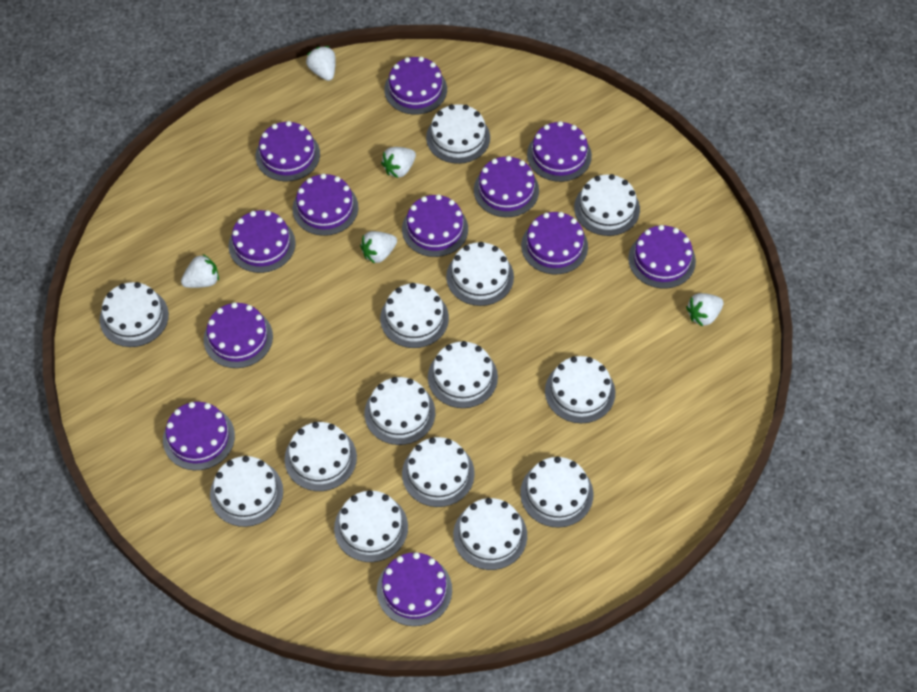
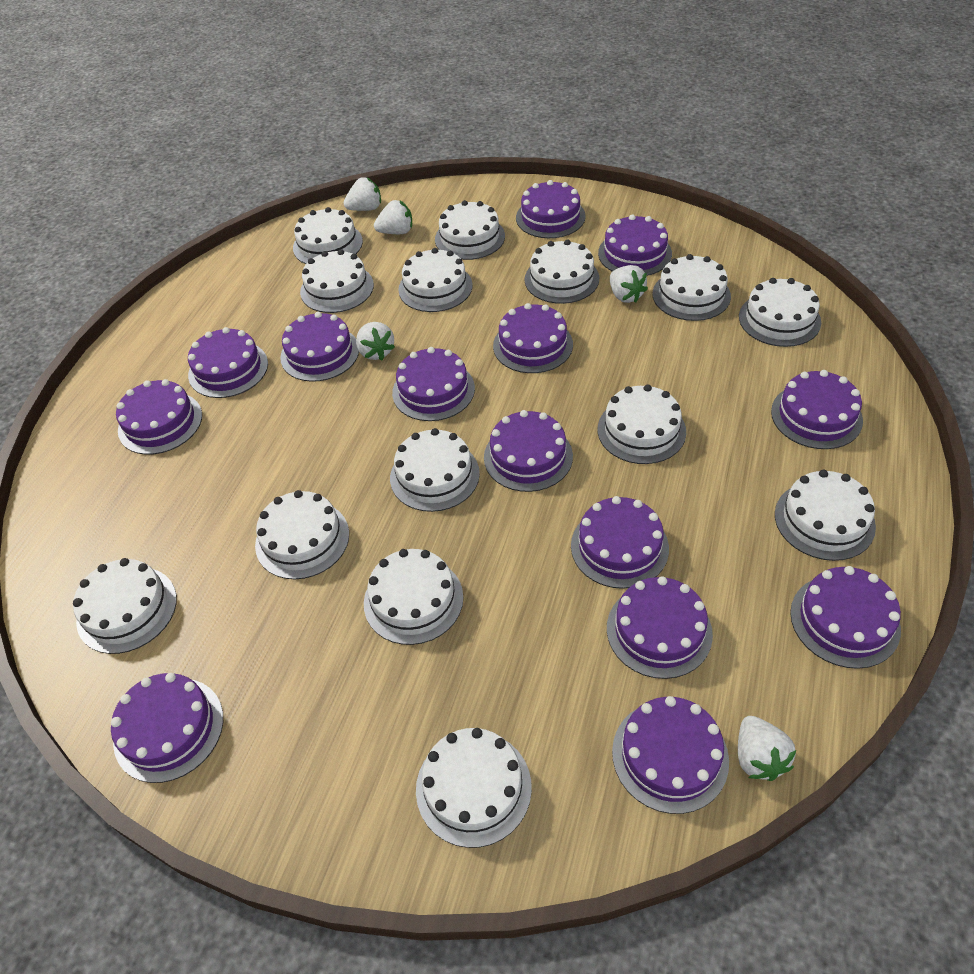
purple cake: [163,402,235,470] [204,302,273,368] [229,210,296,273] [256,121,320,182] [293,174,358,236] [377,552,452,626] [384,57,447,115] [402,194,468,257] [474,156,539,217] [521,212,588,274] [527,121,592,182] [628,225,696,288] = 12 -> [111,673,223,783] [116,379,202,455] [188,327,268,398] [280,312,359,382] [392,347,475,421] [484,410,573,492] [493,303,573,373] [516,180,586,238] [571,496,669,589] [598,214,672,276] [607,576,713,679] [612,696,729,814] [771,370,863,449] [790,566,901,669] = 14

